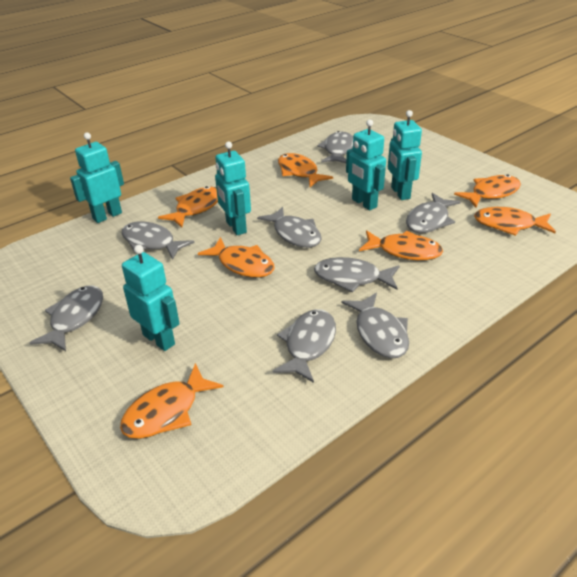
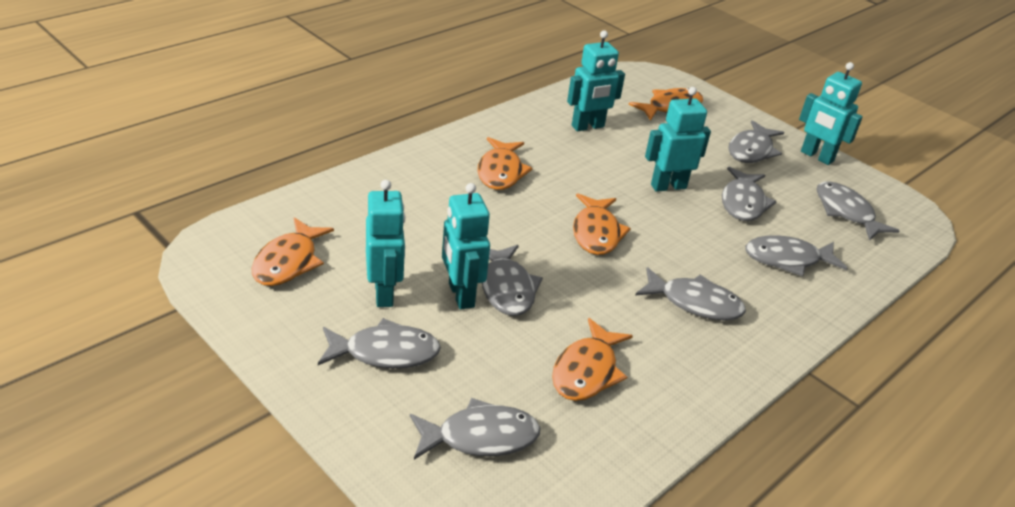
orange fish: [120,363,223,439] [158,186,218,228] [198,237,275,278] [278,153,333,187] [359,230,443,260] [454,174,521,208] [474,207,556,236] = 7 -> [252,217,334,286] [477,137,533,190] [552,318,633,401] [573,193,631,255] [629,88,703,121] = 5

